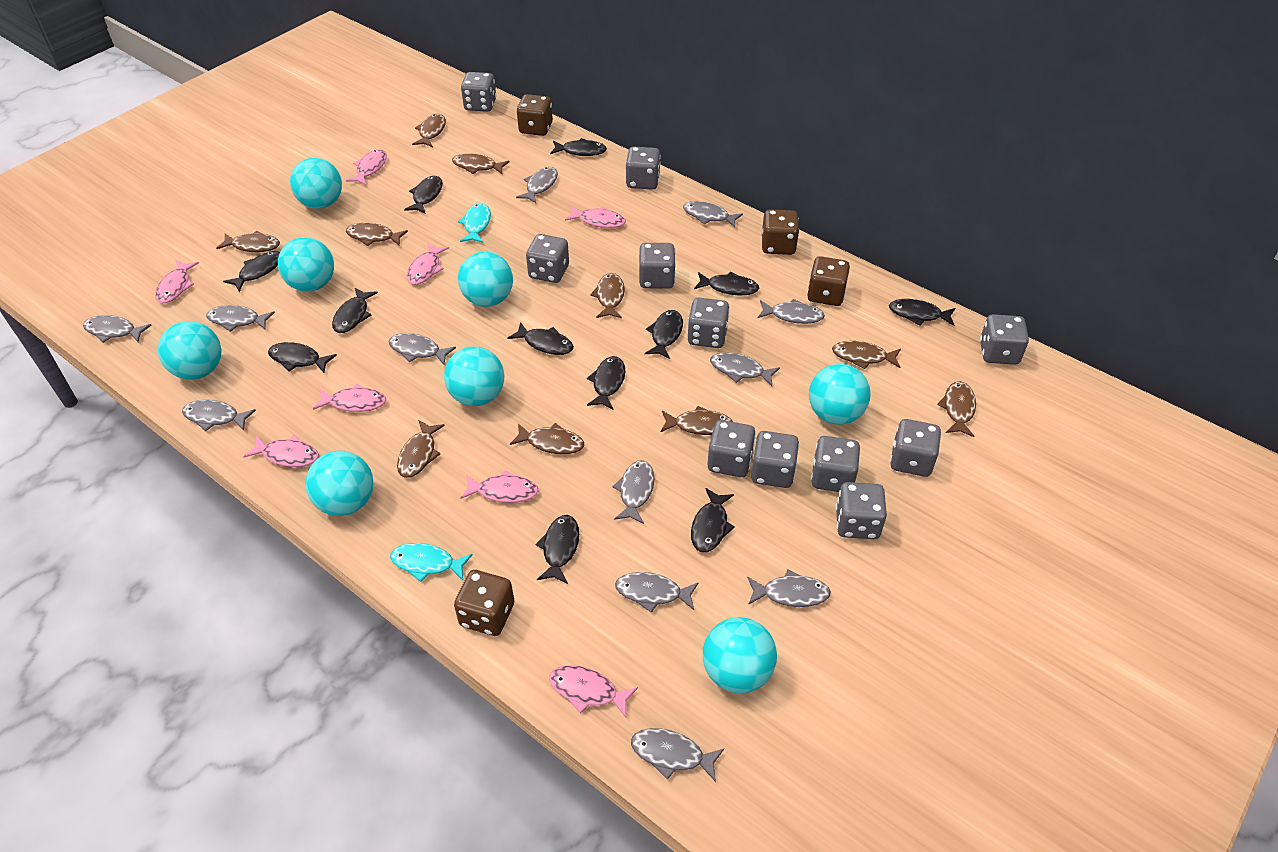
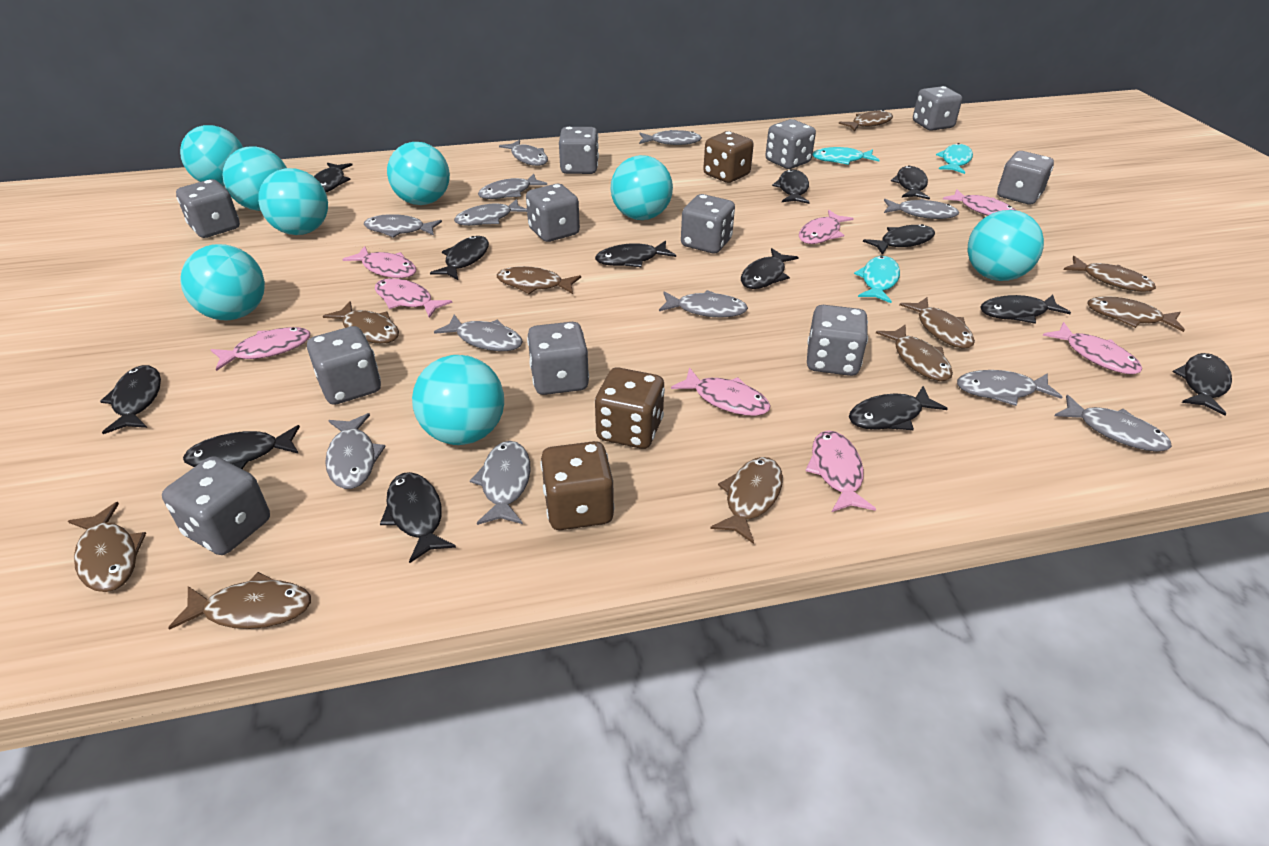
black fish: [223,251,280,292] [268,342,337,373] [332,288,378,333] [404,176,443,214] [508,322,574,355] [536,515,579,584] [550,138,607,156] [587,356,625,410] [645,310,683,359] [691,488,735,552] [694,272,759,296] [889,299,956,326] = 12 -> [100,365,161,434] [183,425,300,469] [314,163,352,192] [380,472,456,563] [430,236,489,280] [595,241,676,267] [741,248,799,289] [772,169,810,204] [849,386,948,430] [863,224,935,255] [891,166,930,200] [980,295,1071,324] [1173,353,1232,415] = 13
brown dice: [454,570,514,636] [517,94,553,136] [762,209,799,255] [807,256,850,306] = 4 -> [540,441,614,530] [595,367,665,449] [703,131,754,183] = 3
turquoise fish: [390,543,472,582] [458,203,491,243] = 2 -> [812,147,879,165] [854,256,900,303] [936,143,973,174] = 3

